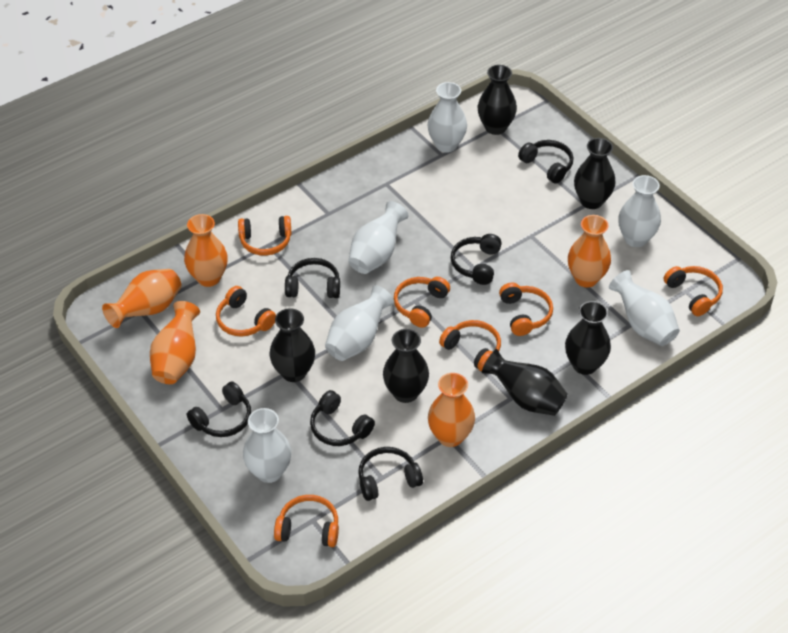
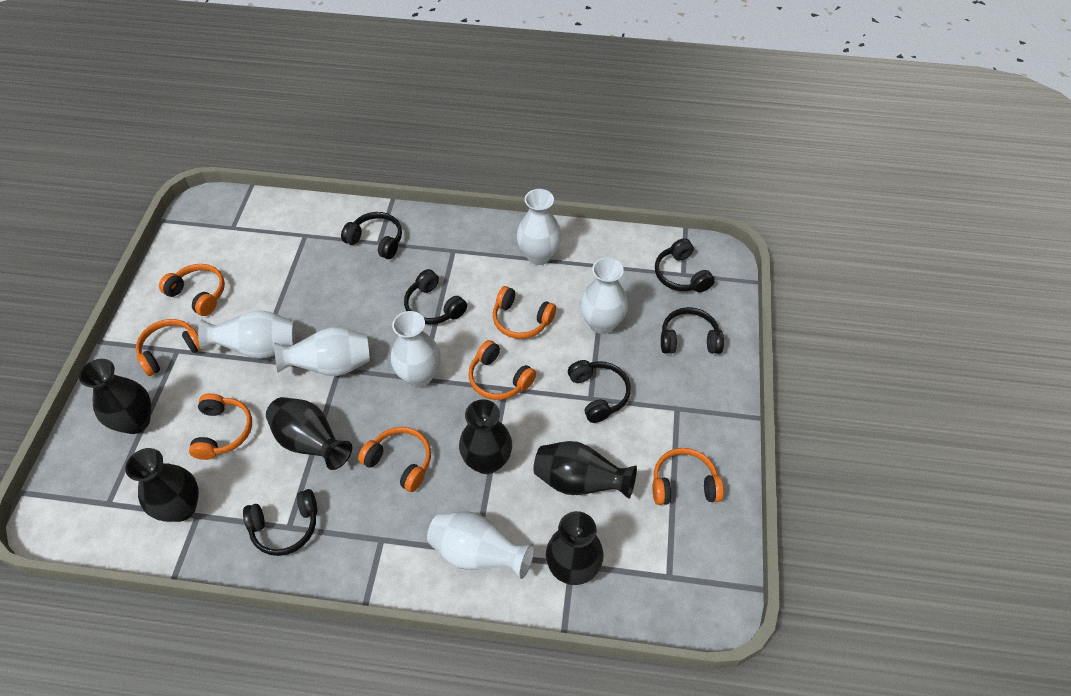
orange vase: [102,269,181,328] [150,301,200,384] [184,214,228,287] [428,373,475,447] [568,215,611,287] = 5 -> none = 0

